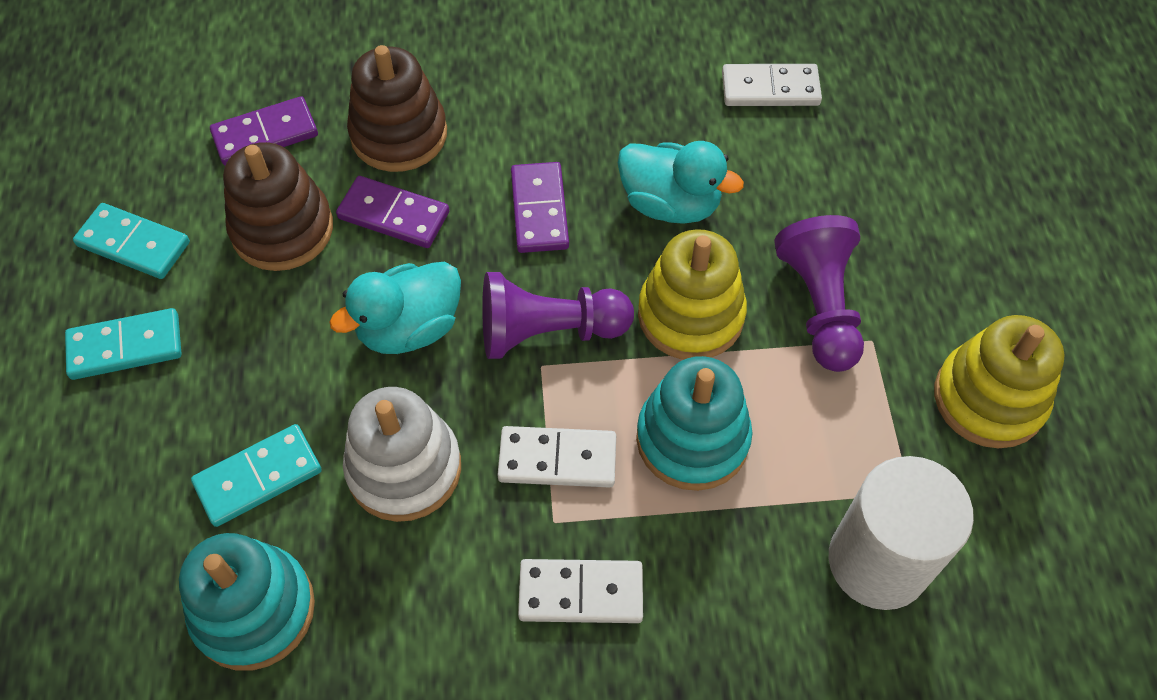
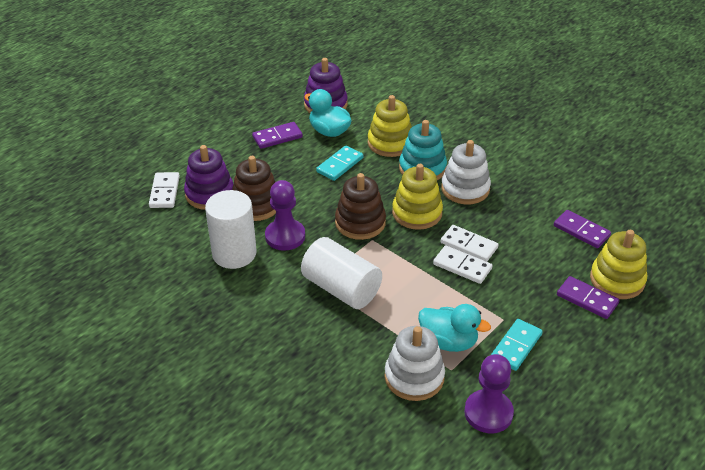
purple stacking toy: none = 0 -> [184,145,233,210] [304,58,348,113] = 2
turquoise domino: [65,308,182,380] [73,203,190,279] [191,424,322,527] = 3 -> [316,145,363,181] [491,319,543,371] = 2
turquoise stacking toy: [179,533,315,671] [636,356,752,491] = 2 -> [399,120,447,180] = 1
white cylinder: [829,456,974,610] = 1 -> [205,190,257,269] [301,237,382,309] = 2
white stacking toy: [343,387,461,522] = 1 -> [385,326,445,401] [441,140,491,204] = 2
yellow stacking toy: [638,229,747,360] [934,315,1065,448] = 2 -> [368,95,412,157] [392,164,443,230] [590,230,647,299] = 3

